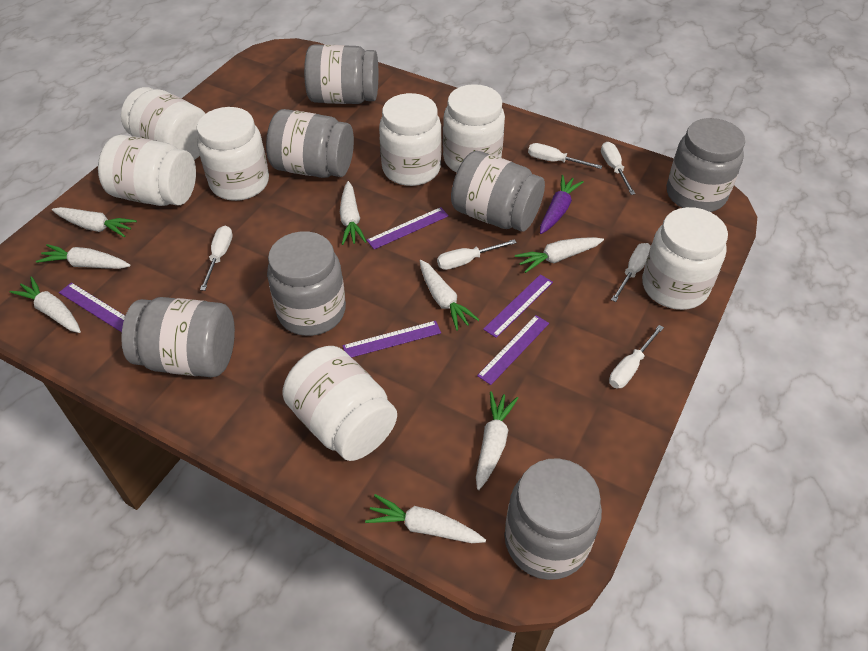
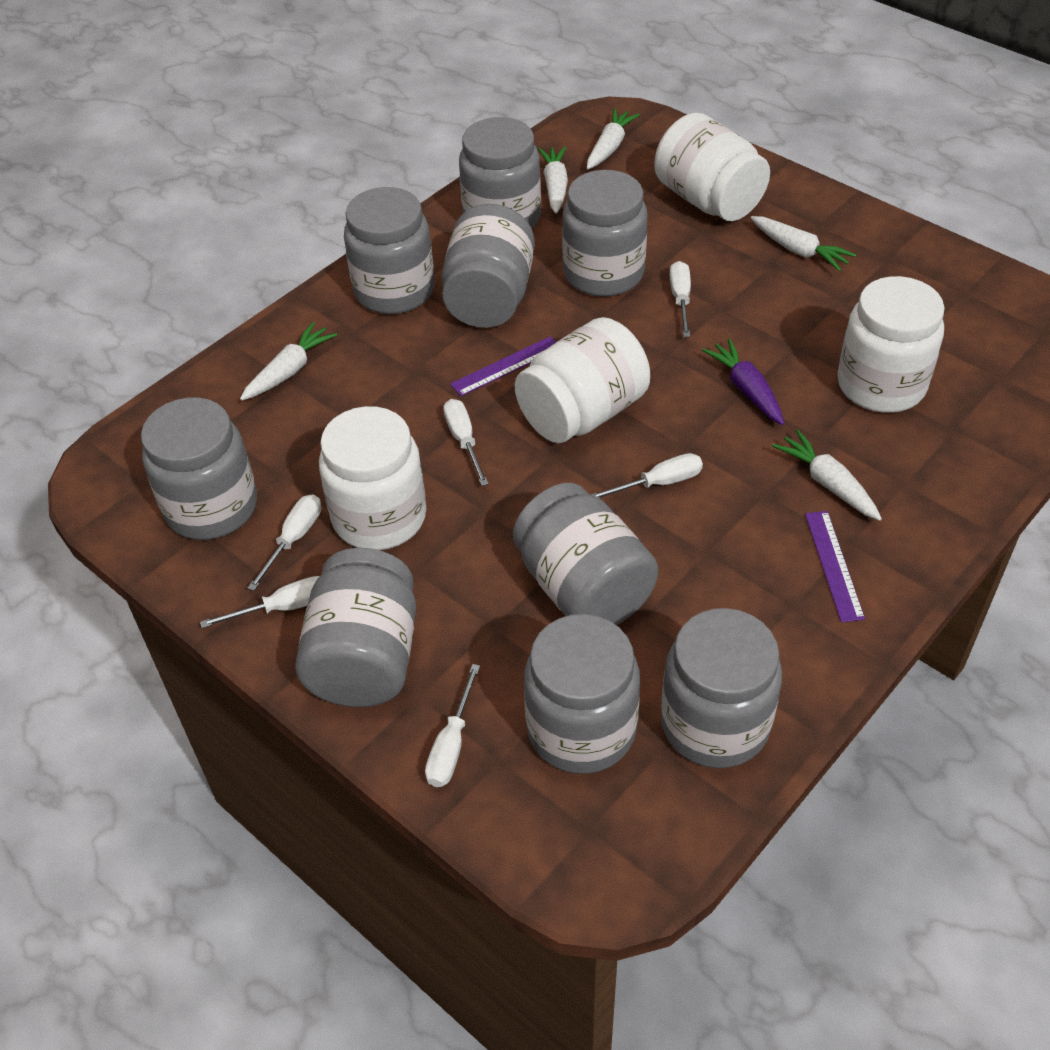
grey jar: [121,297,235,377] [266,109,354,178] [267,231,346,336] [304,44,378,104] [451,151,545,232] [505,458,602,580] [667,118,745,212] = 7 -> [141,397,257,540] [295,548,416,707] [344,187,434,314] [442,204,535,328] [459,117,541,228] [513,483,658,625] [524,614,640,774] [562,170,647,297] [661,608,782,768] = 9
purple ruler: [59,283,125,332] [343,321,441,358] [367,207,449,249] [477,315,549,385] [483,274,553,338] = 5 -> [450,336,556,396] [805,511,865,622] = 2
white carrot: [10,276,81,333] [36,244,130,269] [52,207,137,237] [340,181,367,245] [365,494,486,543] [420,260,479,331] [476,391,518,490] [515,237,604,273] = 8 -> [240,322,337,401] [538,146,568,214] [587,108,640,169] [751,216,856,271] [772,429,882,521] = 5
white jar: [98,135,196,206] [121,87,206,160] [197,107,269,201] [282,346,397,461] [379,93,442,186] [443,84,505,173] [642,207,728,310] = 7 -> [319,406,426,550] [514,317,650,443] [654,113,770,221] [837,276,945,413] = 4

